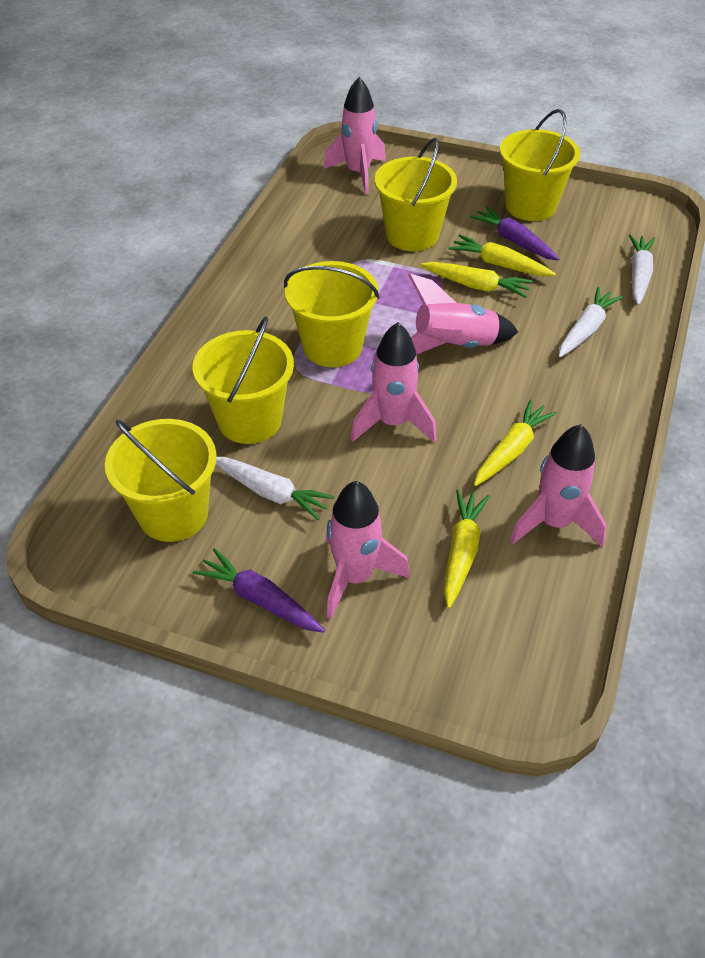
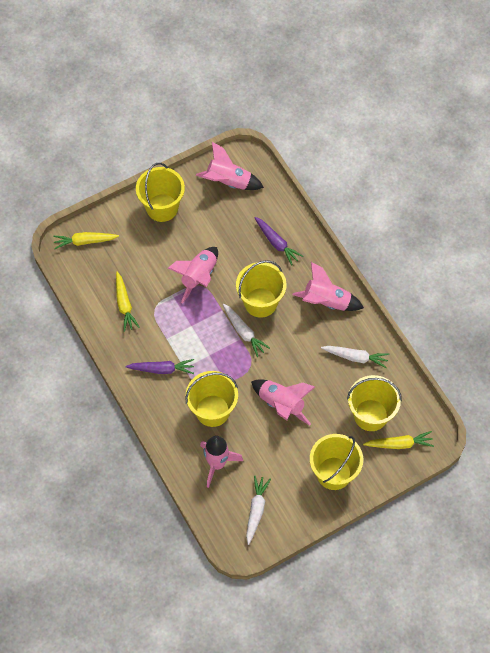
yellow carrot: [421,262,533,298] [444,489,490,609] [449,234,556,276] [474,400,557,486] = 4 -> [53,232,119,249] [116,272,140,332] [363,431,434,449] = 3

